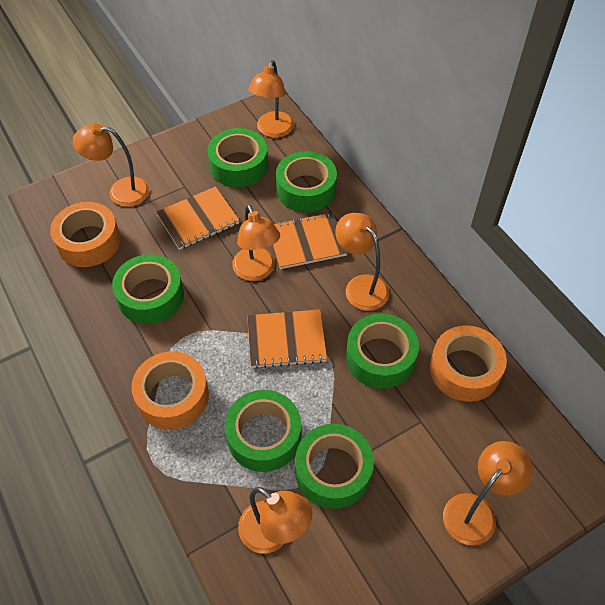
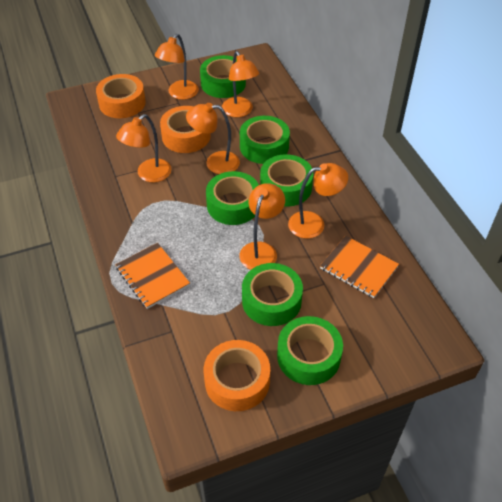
orange notebook: [156,186,240,250] [247,309,327,369] [273,212,348,269] = 3 -> [115,243,190,309] [320,236,399,298] = 2

